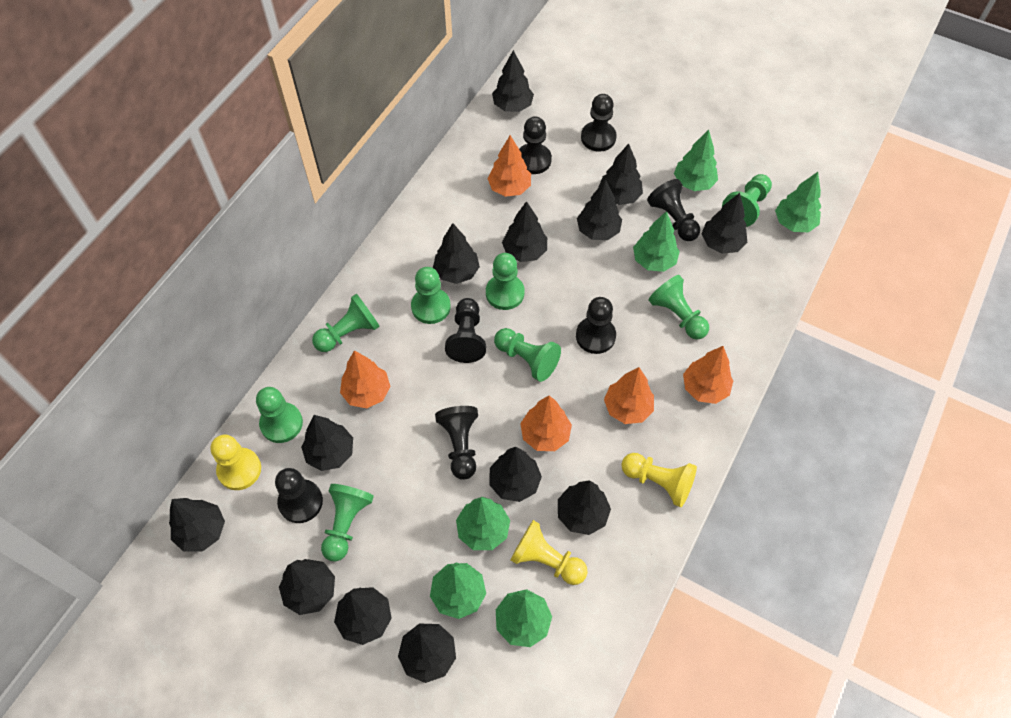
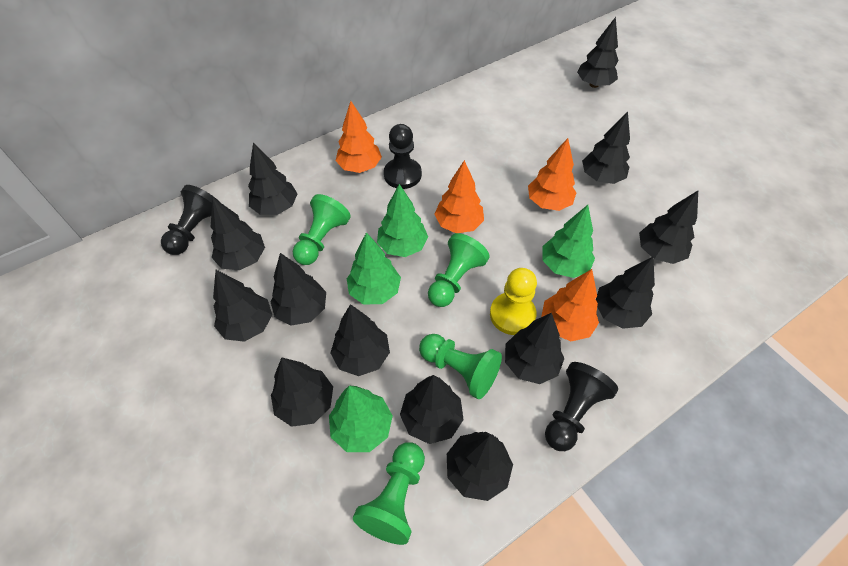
black pawn: [275,468,323,523] [435,406,478,480] [445,298,486,363] [519,116,552,174] [576,297,616,354] [581,94,616,152] [647,179,700,241] = 7 -> [161,185,218,255] [384,124,422,189] [545,362,618,451] = 3
green pawn: [256,387,303,443] [312,293,380,352] [321,484,374,562] [411,267,451,324] [486,253,525,310] [494,328,561,382] [648,275,709,340] [722,174,772,227] = 8 -> [293,194,351,265] [353,442,425,545] [419,334,502,399] [428,233,490,307] = 4
green tree: [430,563,486,619] [456,497,510,550] [496,589,552,647] [633,211,680,272] [674,130,718,191] [775,172,821,232] = 6 -> [329,386,393,452] [347,232,401,305] [377,184,428,257] [542,205,595,278] = 4
orange tree: [340,350,390,408] [487,135,531,197] [520,396,572,451] [604,367,654,424] [683,346,733,404] = 5 -> [336,101,382,173] [434,160,484,233] [528,138,576,211] [541,269,599,341] = 4
yellow pawn: [211,435,261,490] [510,520,587,585] [621,453,697,507] = 3 -> [490,268,537,335] = 1

